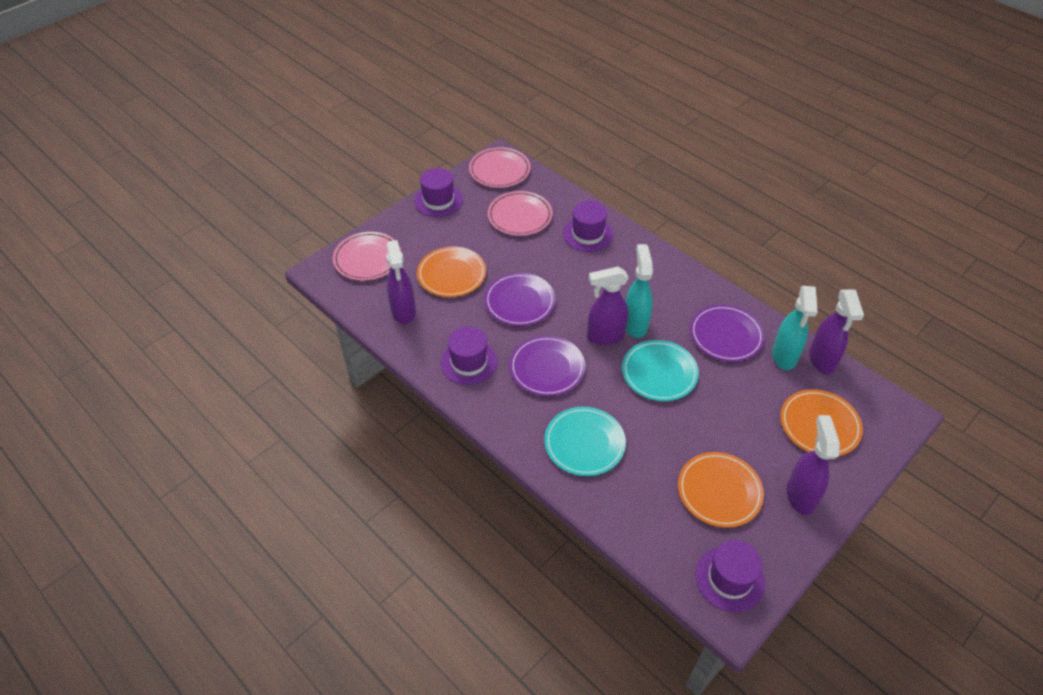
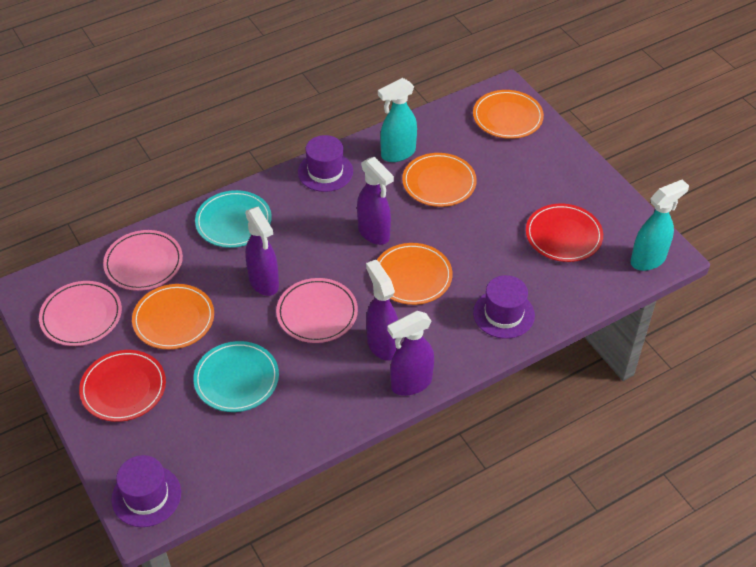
orange plate: [417,247,486,297] [678,452,764,528] [781,389,863,456] = 3 -> [132,284,214,349] [377,243,452,305] [402,153,477,207] [473,90,544,139] = 4
purple hat: [415,168,463,217] [441,326,497,385] [563,201,613,252] [696,540,765,612] = 4 -> [111,455,181,527] [298,135,353,192] [473,275,535,339] = 3
purple plate: [484,273,555,326] [509,335,585,396] [690,305,765,362] = 3 -> none = 0
red plate: none = 0 -> [79,350,166,422] [526,204,603,262] = 2

